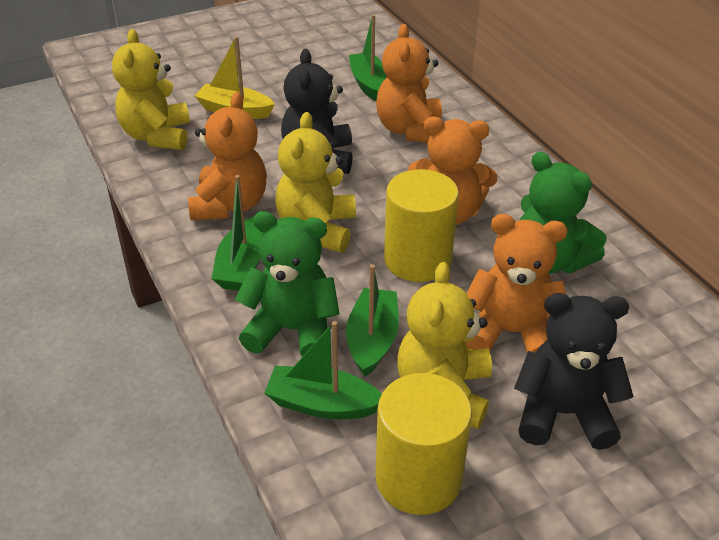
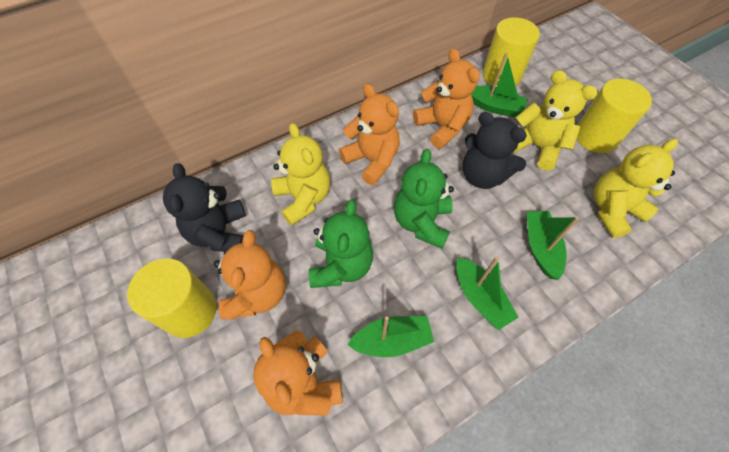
yellow boat: [195,36,275,119] = 1 -> none = 0
yellow cylinder: [375,373,472,515] [384,169,459,282] = 2 -> [127,258,217,338] [483,17,540,87] [577,79,652,153] = 3

